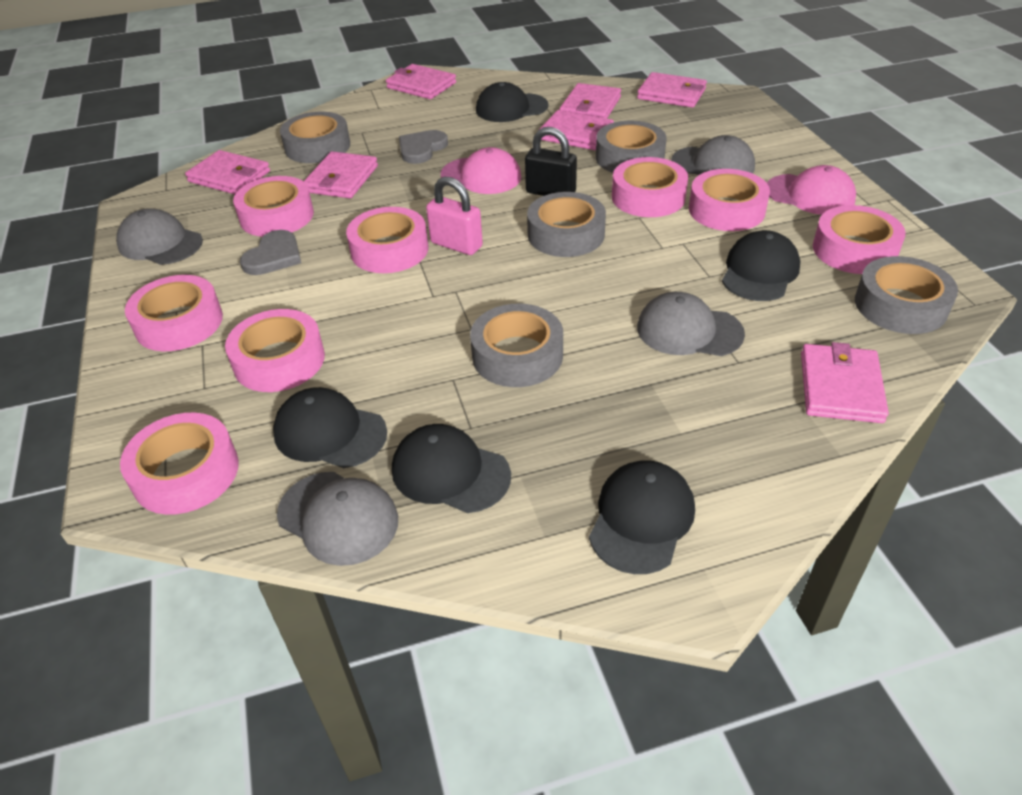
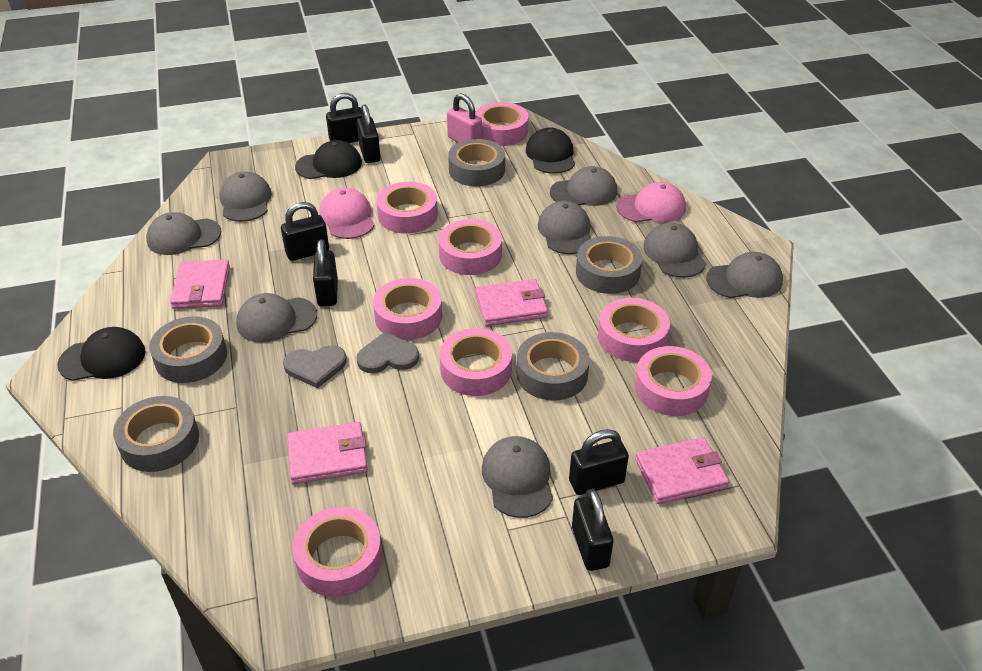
black cap: [273,387,387,468] [392,424,511,513] [476,82,548,122] [589,460,695,574] [722,230,800,301] = 5 -> [57,327,145,381] [295,140,362,179] [526,128,575,174] = 3
black padlock: [525,127,577,196] = 1 -> [281,202,329,261] [313,239,338,306] [326,93,362,143] [357,105,381,163] [569,429,629,495] [572,489,613,571] = 6
grey cap: [116,208,203,265] [277,472,398,566] [637,292,745,356] [671,135,755,175] = 4 -> [146,212,221,255] [219,171,272,222] [236,293,317,343] [482,436,553,518] [538,201,591,254] [550,166,617,206] [643,222,706,278] [706,252,783,298] = 8
pink wallet: [185,150,270,194] [303,151,378,198] [386,64,456,99] [540,110,614,150] [560,83,621,119] [637,72,707,108] [801,342,889,423] = 7 -> [170,260,230,309] [287,422,368,484] [475,279,548,326] [635,437,729,504] = 4

